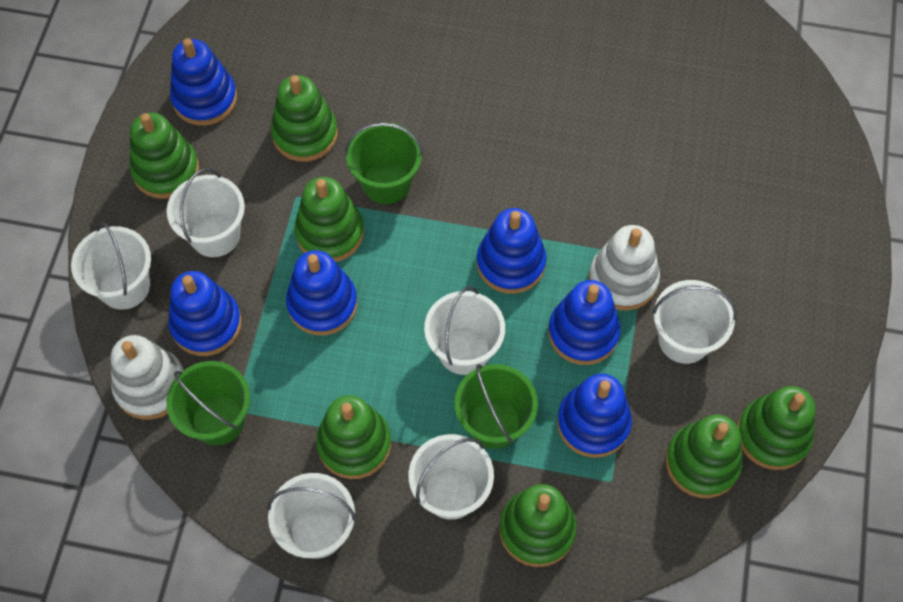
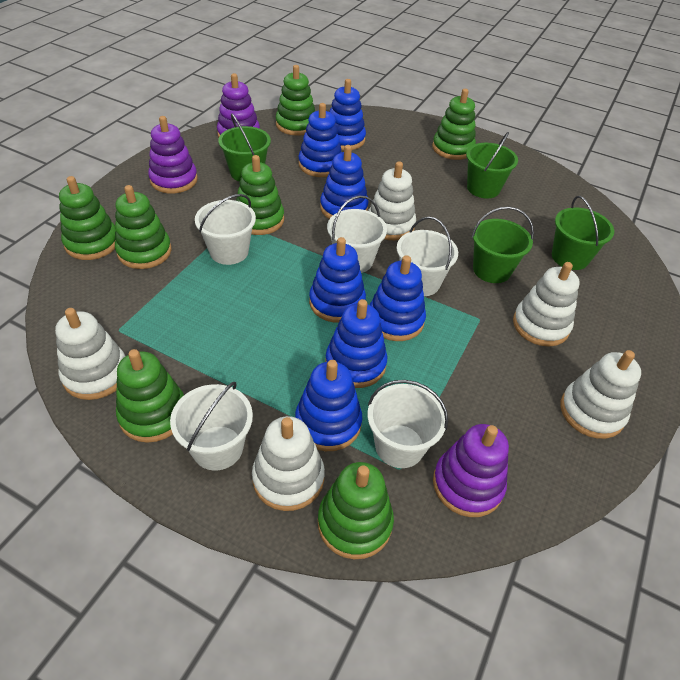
blue stacking toy: [168,271,242,356] [170,38,237,126] [286,250,357,336] [477,208,546,294] [548,280,620,365] [557,374,632,458] = 6 -> [295,360,362,451] [299,103,341,177] [309,237,366,323] [320,145,369,219] [325,299,387,388] [329,79,366,150] [370,255,426,341] = 7
green bucket: [166,361,250,446] [345,122,423,204] [454,364,538,449] = 3 -> [218,114,271,182] [466,132,518,198] [472,207,534,283] [552,196,614,270] = 4
purple stacking toy: none = 0 -> [148,116,198,193] [217,73,260,138] [433,424,509,517] = 3
white bucket: [71,221,151,310] [167,168,245,257] [267,473,356,559] [408,434,494,520] [424,286,505,375] [652,280,737,364] = 6 -> [170,382,253,471] [195,194,256,265] [327,196,387,273] [368,380,448,468] [397,217,458,296] = 5
white stacking toy: [111,335,184,420] [589,225,660,311] = 2 -> [55,308,125,400] [252,416,325,511] [368,161,416,240] [513,262,580,346] [561,350,641,439] = 5

